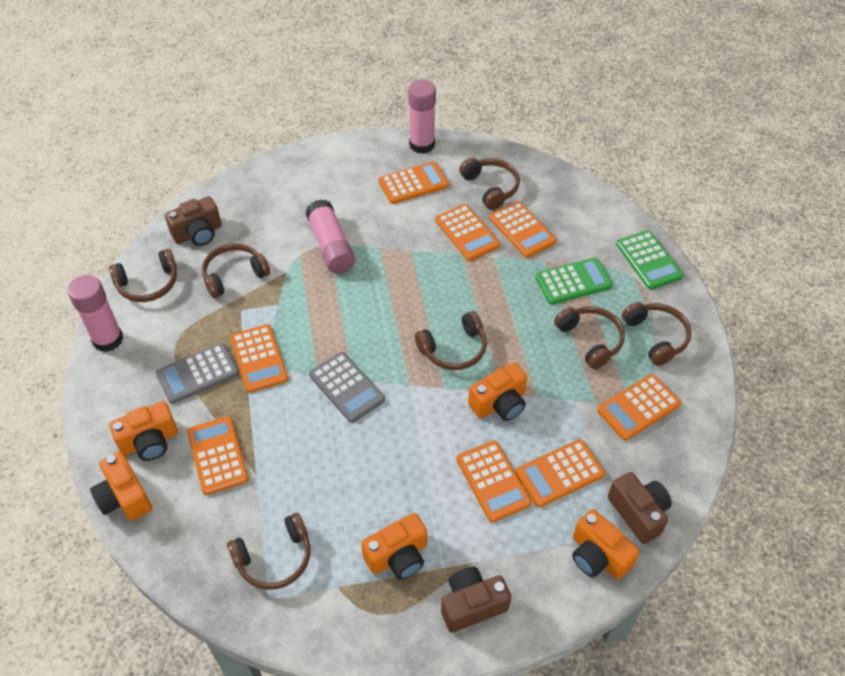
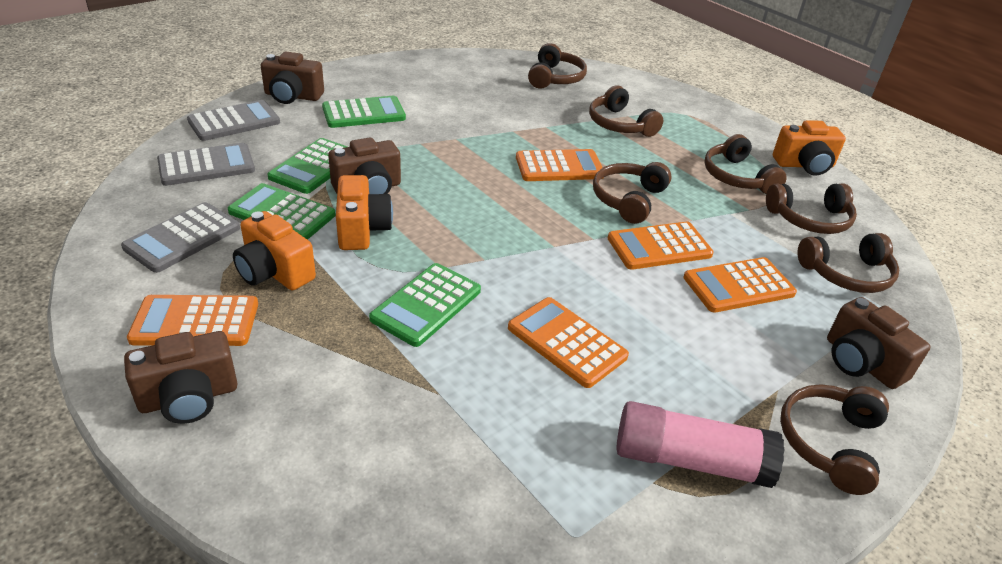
brown camera: [165,196,222,246] [441,567,511,633] [608,472,672,544] = 3 -> [124,331,238,424] [261,52,324,104] [328,138,401,194] [827,297,930,389] = 4
green calculator: [535,258,613,305] [616,230,683,290] = 2 -> [228,183,336,240] [267,138,347,194] [322,96,406,128] [369,263,481,347] = 4
grey calculator: [156,343,239,404] [309,352,385,423] = 2 -> [121,202,240,273] [157,143,255,186] [187,100,280,141] = 3
orange calculator: [187,416,249,495] [230,324,288,393] [378,161,449,204] [435,204,500,261] [456,441,532,523] [489,201,556,258] [516,439,605,507] [597,374,681,441] = 8 -> [127,295,258,346] [508,297,629,388] [516,149,604,181] [608,222,714,270] [683,257,797,313] = 5
orange camera: [90,451,152,521] [109,401,178,461] [361,513,427,580] [468,362,527,421] [572,509,640,580] = 5 -> [233,211,316,290] [336,175,393,250] [773,120,846,176] = 3
pink glue stick: [67,275,123,352] [306,199,355,274] [408,80,436,154] = 3 -> [616,401,785,488] = 1

